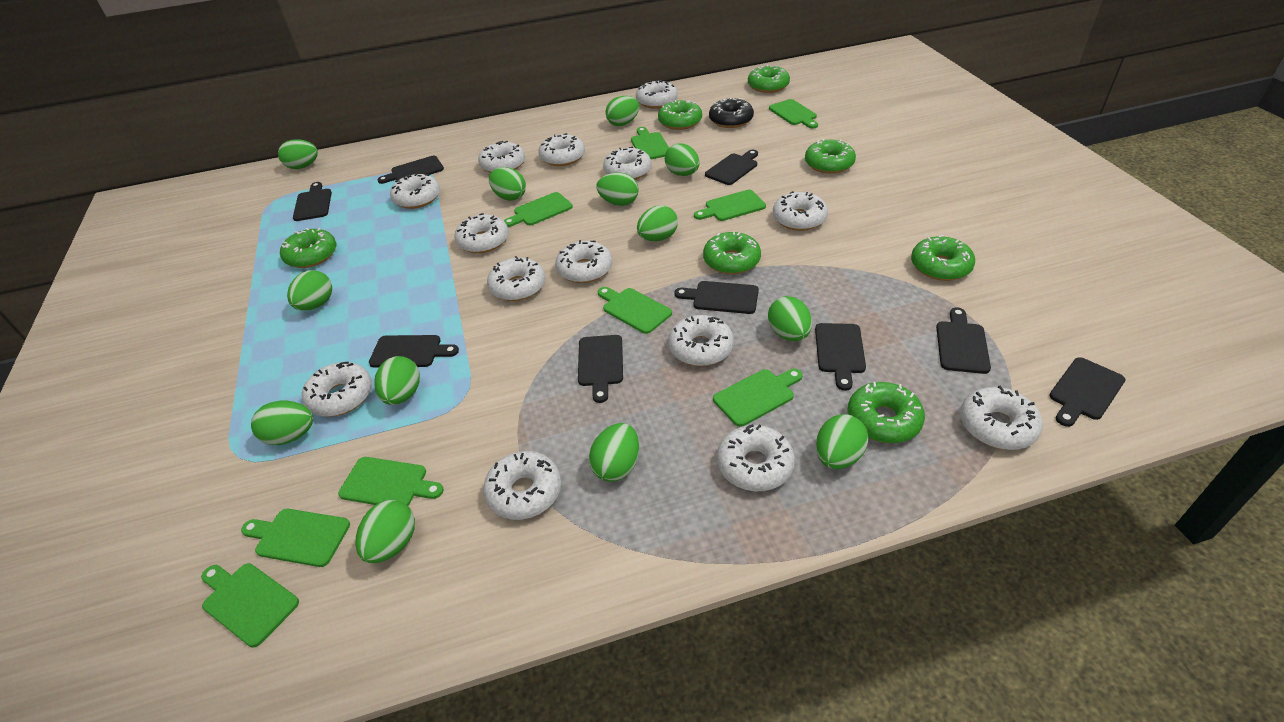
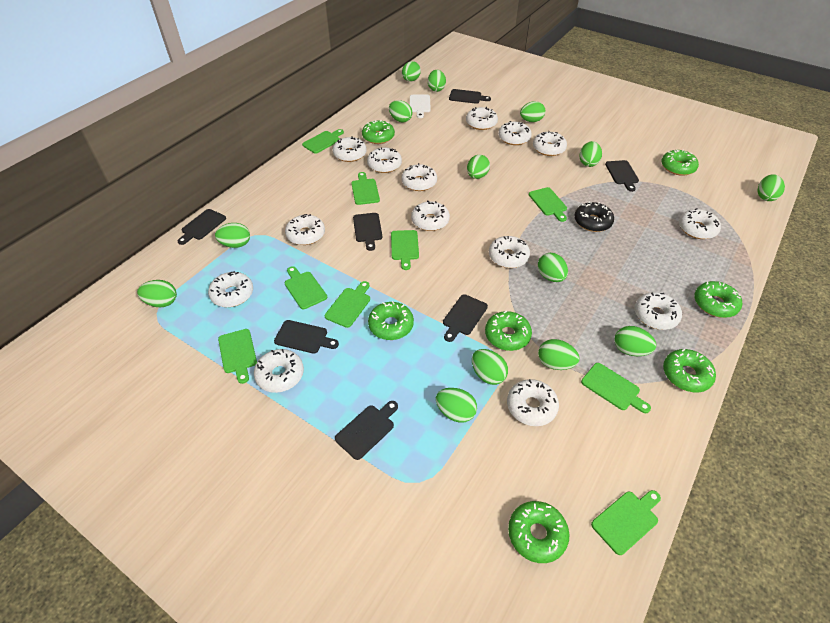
black cutting board: [293,182,332,221] [369,335,459,367] [377,156,444,184] [578,335,623,403] [674,281,759,314] [705,150,758,185] [815,323,866,391] [936,307,991,374] [1049,357,1126,427] = 9 -> [178,209,226,245] [274,320,339,354] [335,401,398,460] [353,213,383,251] [443,294,488,342] [449,89,491,104] [605,160,639,192] = 7
green egg: [251,401,313,445] [278,139,318,169] [287,270,332,311] [356,500,415,564] [374,356,420,405] [489,167,526,201] [589,423,639,482] [596,173,639,206] [605,96,639,126] [637,205,678,241] [665,143,700,176] [768,296,812,341] [816,414,868,469] = 13 -> [137,280,177,307] [215,223,250,248] [389,100,413,123] [402,61,421,82] [428,70,446,92] [436,388,477,423] [467,155,490,179] [472,349,508,385] [520,101,545,122] [538,253,568,282] [538,339,579,370] [579,141,602,167] [614,326,656,356] [757,174,785,201] = 14
white cutting board: none = 0 -> [410,95,431,118] = 1

